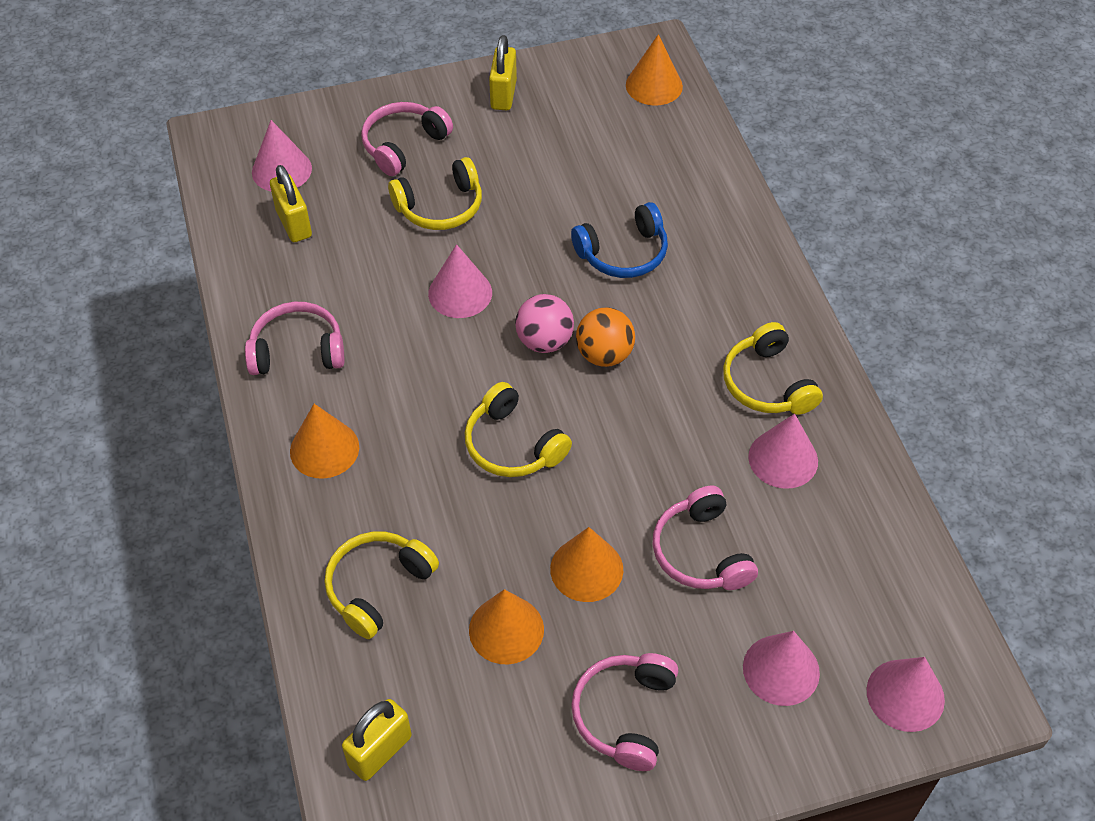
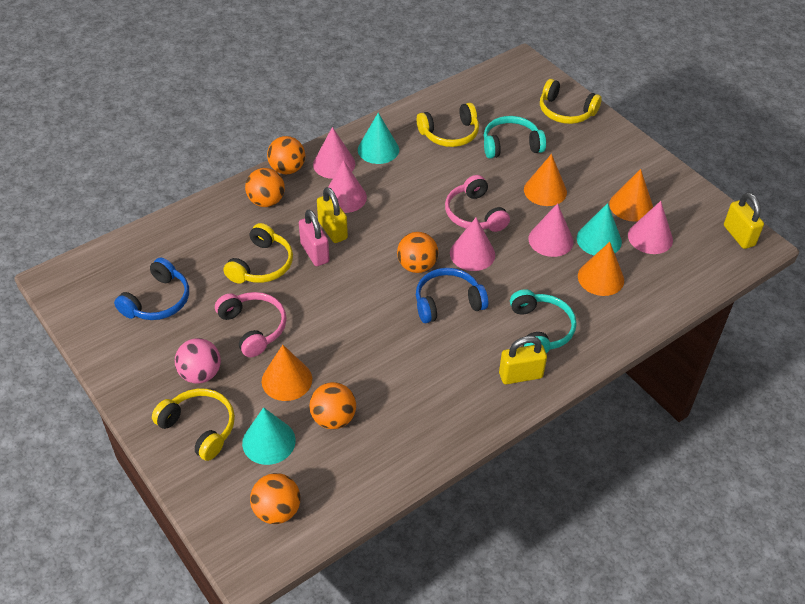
blue headphones: [571,202,668,278] = 1 -> [114,257,189,320] [416,268,488,323] = 2
orange ball: [576,308,635,367] = 1 -> [245,168,285,207] [250,473,300,524] [267,136,305,174] [309,382,356,429] [397,232,438,273] = 5
pink headphones: [245,302,344,375] [361,102,453,176] [571,653,678,771] [653,486,758,590] = 4 -> [215,292,286,357] [445,175,510,232] = 2
pink padlock: none = 0 -> [299,210,330,266] = 1
turquoise cone: none = 0 -> [242,407,296,465] [358,113,399,164] [577,203,622,255] = 3
turquoise headphones: none = 0 -> [484,116,546,159] [510,289,576,353] = 2

